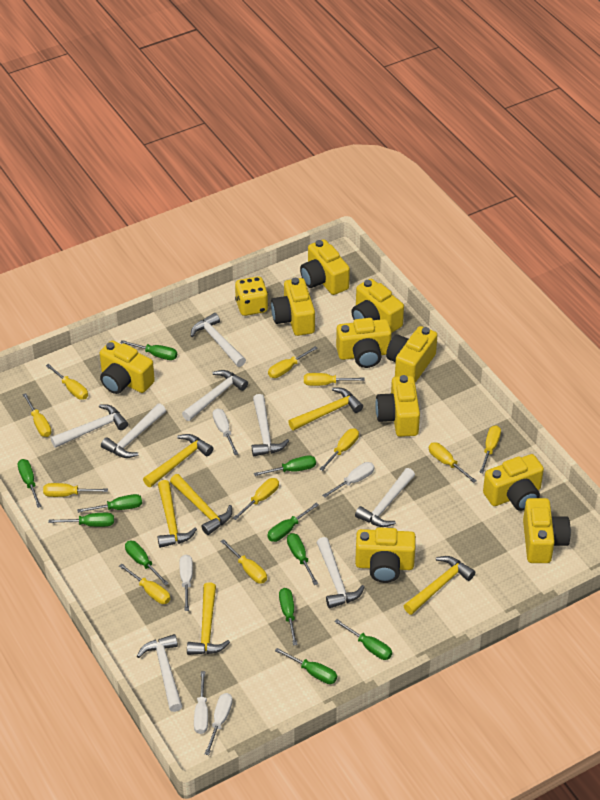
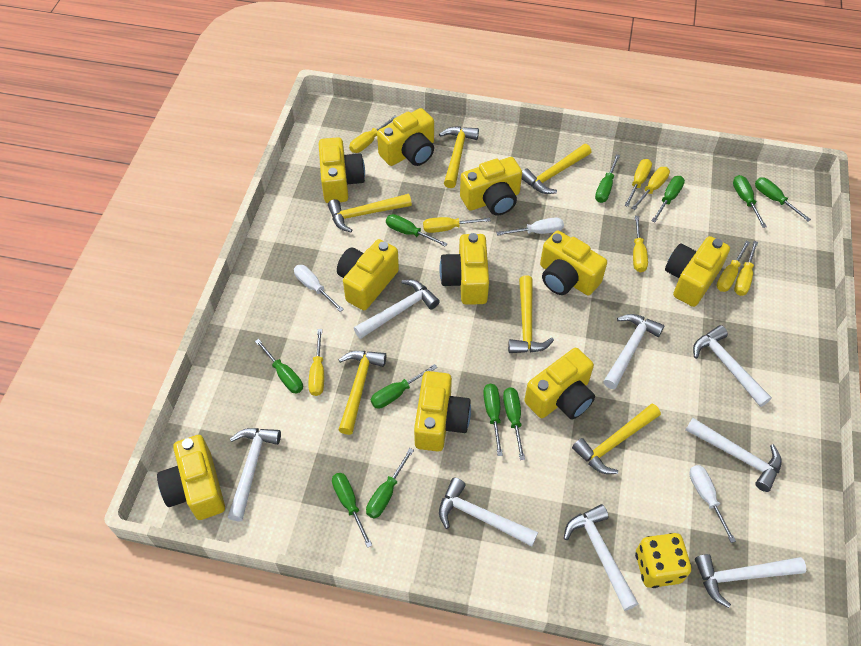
white screwdriver: [179,555,193,611] [194,671,208,734] [205,693,233,755] [213,408,238,455] [322,462,374,498] = 5 -> [294,265,344,312] [496,217,564,236] [689,465,736,543] = 3
yellow screwdriver: [23,393,51,437] [43,483,108,497] [46,364,88,400] [119,564,170,604] [220,539,267,583] [233,478,279,520] [268,346,318,378] [304,373,365,386] [319,428,359,471] [429,442,477,483] [479,425,501,473] = 11 -> [308,329,324,396] [349,116,397,153] [423,217,491,233] [624,159,652,207] [631,167,670,210] [633,216,648,272] [716,241,750,292] [734,241,758,296] = 8

